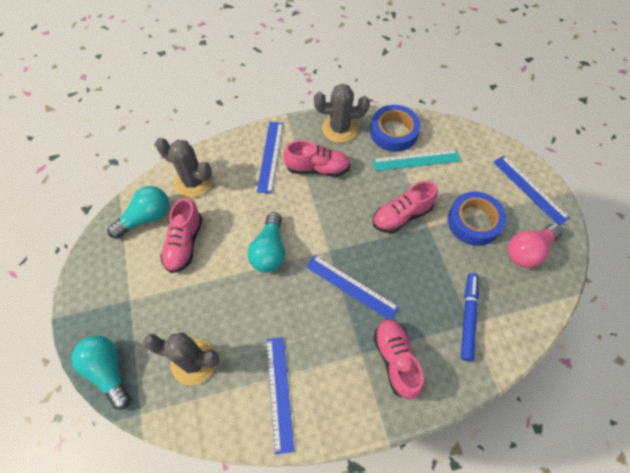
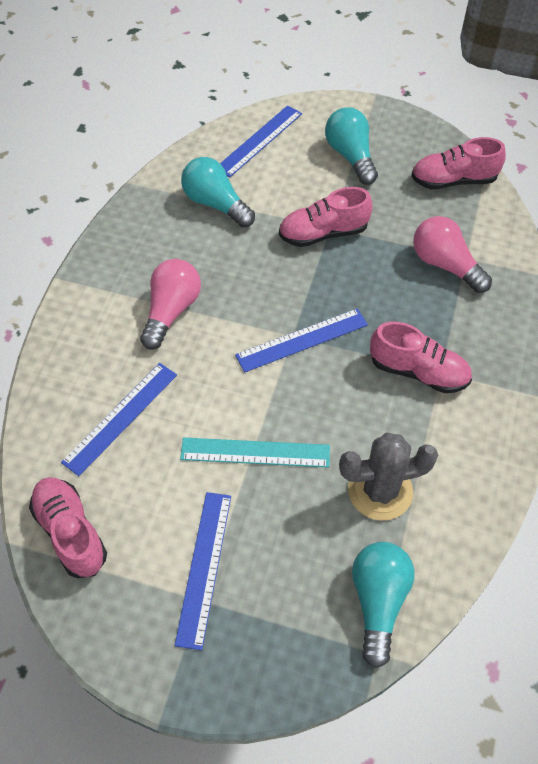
blue marker: [461,273,479,361] = 1 -> none = 0
blue tape: [370,105,421,152] [448,191,506,246] = 2 -> none = 0
grey cactus: [143,332,220,385] [155,138,213,198] [314,84,370,143] = 3 -> [339,432,438,521] = 1
pink light bulb: [508,223,563,268] = 1 -> [140,259,201,350] [413,216,492,293] = 2

